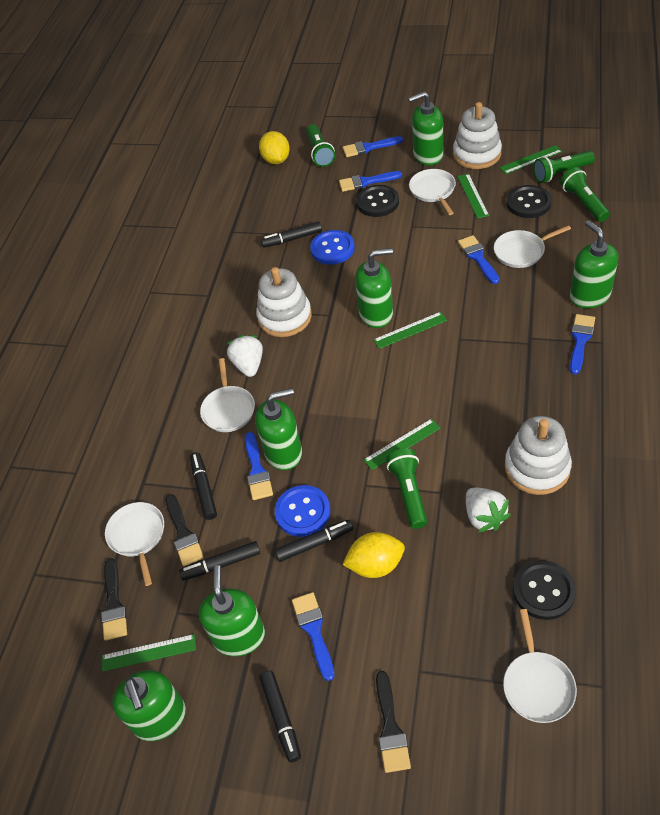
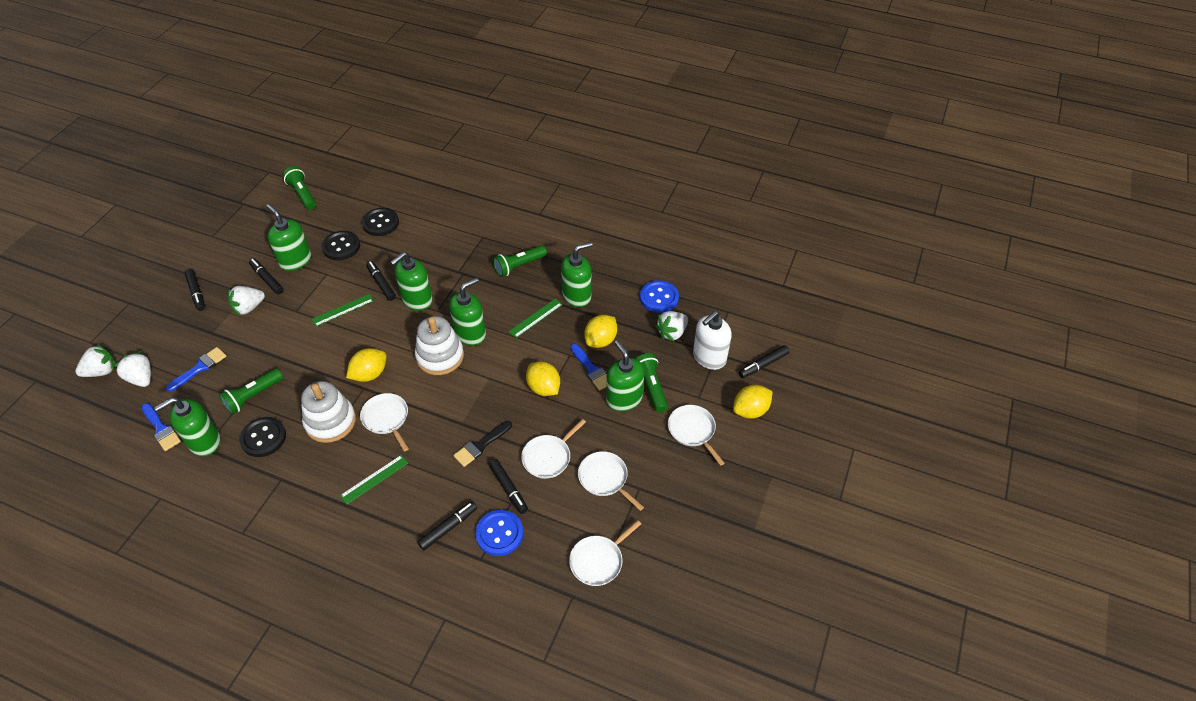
black brush: [101,558,127,641] [166,494,204,566] [376,671,411,773] = 3 -> [453,421,512,467] = 1
black marker: [179,541,260,580] [190,453,217,520] [259,671,301,762] [261,222,322,248] [274,520,353,562] = 5 -> [184,269,205,311] [249,259,284,294] [366,261,396,301] [417,501,477,550] [489,459,528,514] [739,345,790,378] = 6
blue brush: [245,432,273,500] [292,592,334,681] [339,171,402,192] [343,136,403,157] [458,235,500,284] [570,314,595,374] = 6 -> [142,403,181,451] [166,347,226,392] [570,344,607,390] = 3
green ruler: [101,634,196,672] [364,419,440,470] [373,312,447,349] [457,174,489,219] [499,145,562,174] = 5 -> [311,294,374,327] [340,455,408,505] [509,299,563,338] = 3
white soap dispenser: none = 0 -> [693,311,732,370] = 1
white stacking toy: [256,267,312,337] [453,102,502,169] [505,416,572,495] = 3 -> [301,381,356,443] [415,316,464,375] = 2
white strawberry: [227,335,263,377] [466,488,511,533] = 2 -> [75,344,116,377] [114,351,151,387] [228,286,265,315] [655,311,688,342] = 4
yellow lemon: [259,131,290,164] [342,532,405,578] = 2 -> [346,348,387,382] [526,361,560,396] [584,315,617,348] [733,385,773,419] = 4

